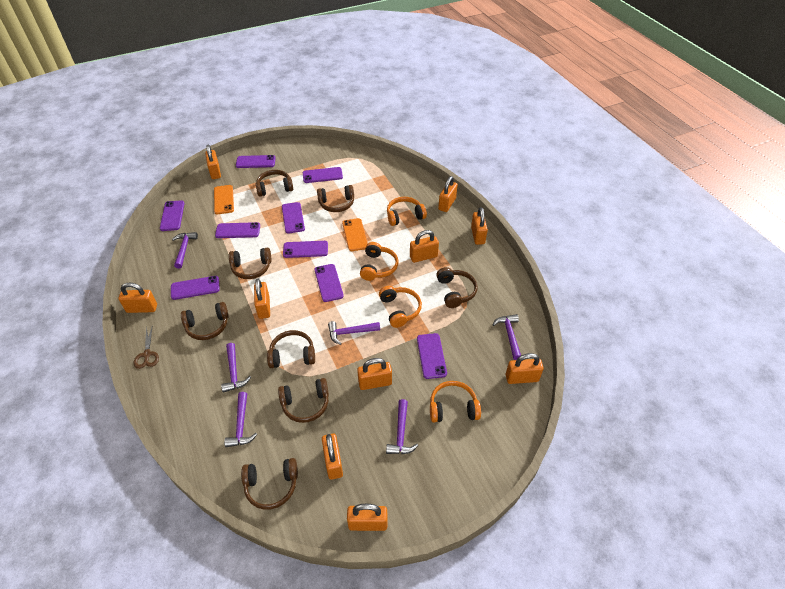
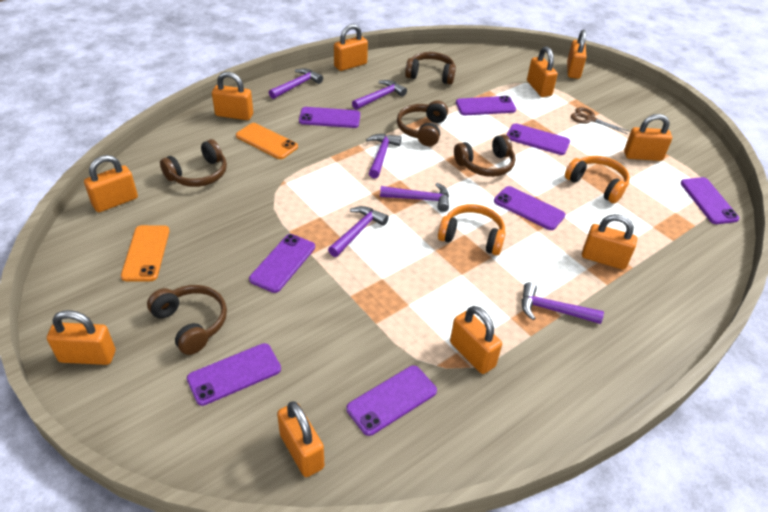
brown headphones: [181,302,229,340] [229,248,272,279] [241,458,298,510] [256,170,293,196] [267,330,315,368] [278,378,329,423] [317,185,354,212] [436,267,478,308] = 8 -> [147,285,227,355] [160,139,227,187] [397,100,448,146] [405,52,456,85] [454,135,515,177] = 5
orange headphones: [360,242,398,281] [379,286,422,328] [387,197,427,226] [430,381,481,423] = 4 -> [438,204,505,255] [565,156,630,204] = 2
purple phone: [160,200,184,231] [171,276,220,300] [215,222,260,238] [236,155,276,168] [282,202,305,234] [283,241,328,258] [303,167,343,183] [314,264,344,302] [417,333,447,379] = 9 -> [187,343,281,406] [249,234,315,293] [299,107,360,128] [346,365,437,436] [456,96,516,115] [494,186,565,230] [507,123,570,155] [681,177,739,224] = 8

